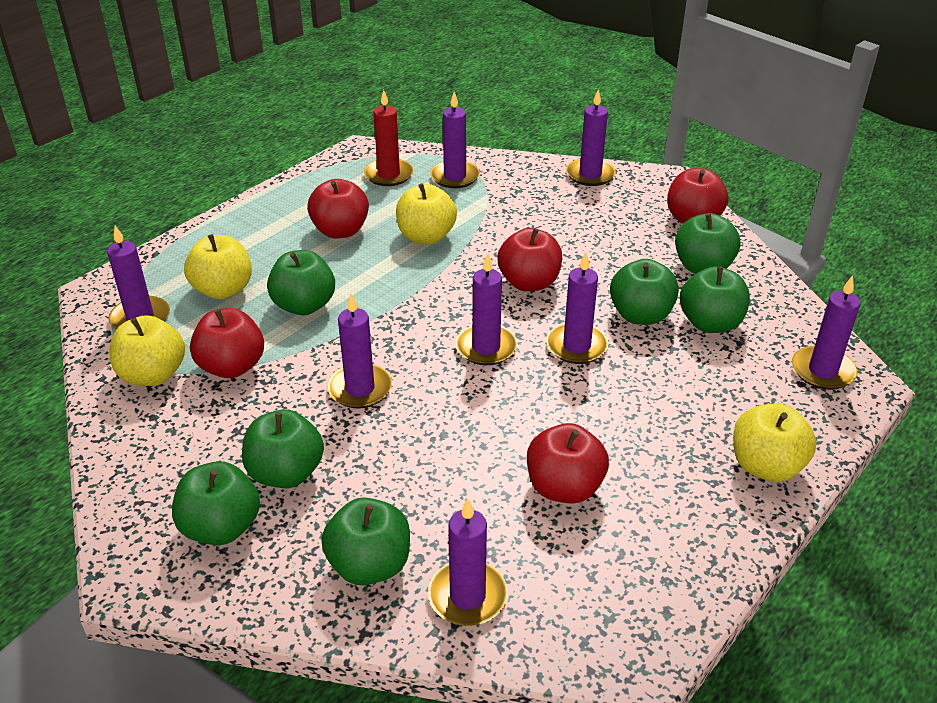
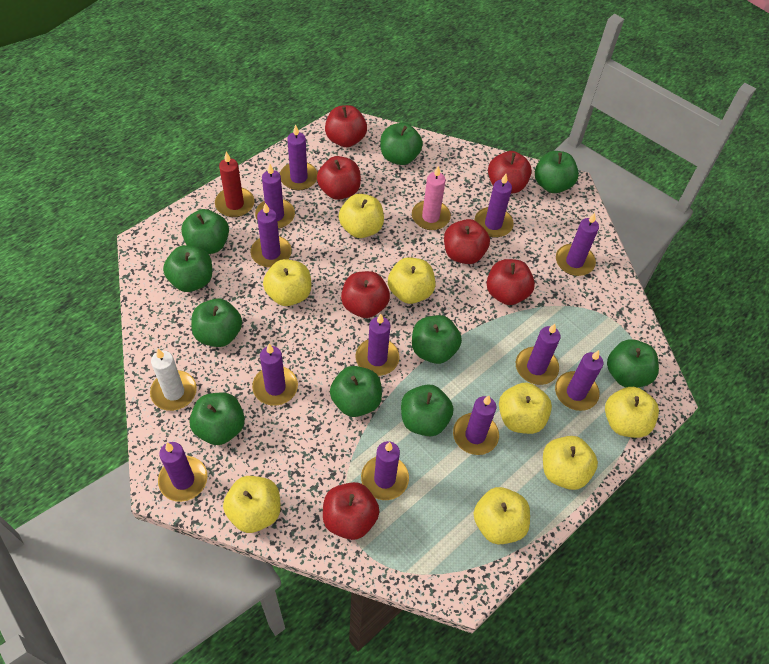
green apple: [172,461,260,545] [242,409,324,488] [267,250,335,315] [321,497,410,585] [610,259,679,325] [675,213,741,274] [680,266,750,333] = 7 -> [163,245,212,292] [181,209,229,254] [190,393,245,445] [191,298,242,347] [330,366,382,417] [380,123,423,165] [401,385,453,436] [412,315,462,364] [535,151,579,193] [607,339,659,388] = 10
pink candle: none = 0 -> [412,166,451,230] = 1
purple candle: [107,225,170,330] [327,293,392,408] [428,498,508,626] [430,92,480,188] [456,253,517,365] [546,252,608,364] [566,90,616,186] [792,275,860,390] = 8 -> [158,442,207,502] [251,203,292,268] [252,344,298,406] [255,164,295,229] [280,125,318,190] [356,314,400,376] [361,441,409,500] [453,396,499,455] [475,174,514,238] [516,324,561,385] [555,350,603,411] [556,213,599,276] = 12
red apple: [190,308,264,378] [307,179,369,238] [497,228,562,292] [527,423,609,504] [667,168,729,224] = 5 -> [317,156,361,200] [323,482,380,540] [325,105,367,147] [341,271,390,318] [444,219,490,264] [486,259,535,305] [488,151,532,194] = 7
white candle: none = 0 -> [150,349,197,411] = 1
yellow apple: [110,315,185,386] [184,234,252,299] [396,183,457,244] [733,403,817,482] = 4 -> [223,476,281,533] [263,259,311,306] [339,194,384,238] [388,257,435,304] [473,487,530,544] [499,383,552,434] [543,436,598,490] [605,387,659,438] = 8

